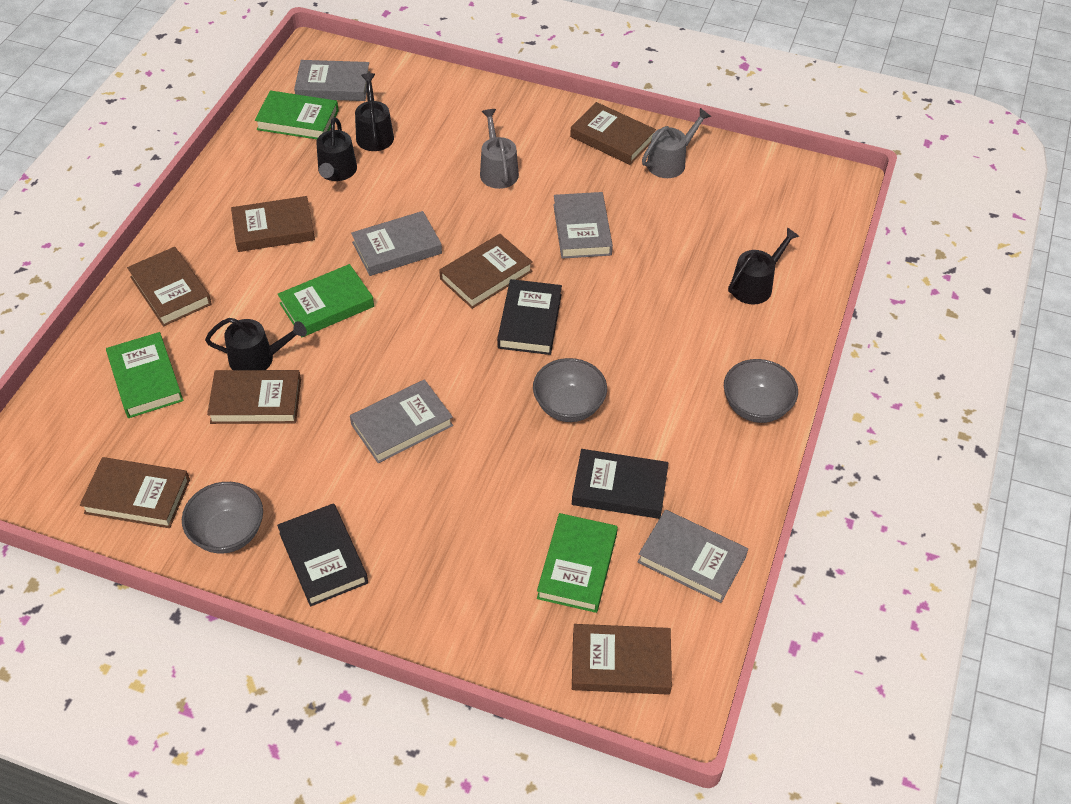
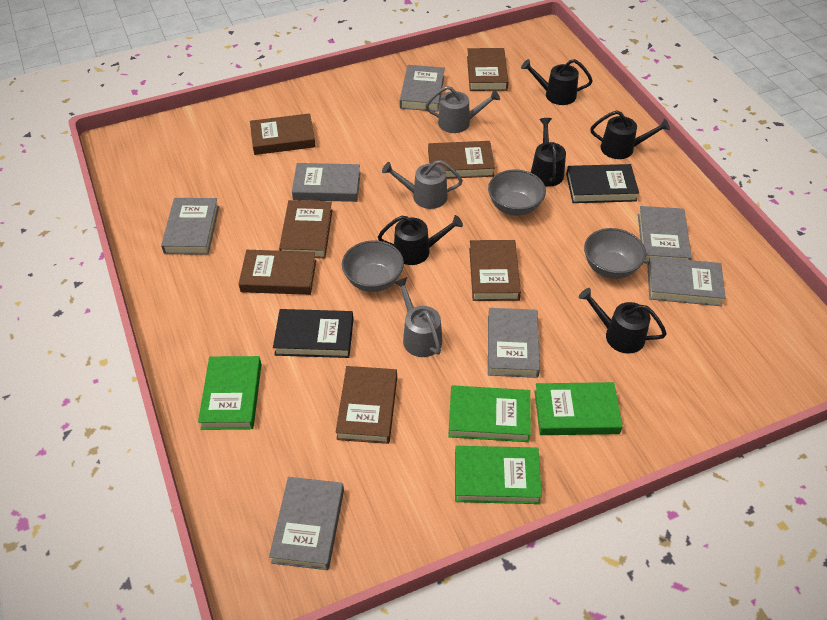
black book: [277,503,368,607] [497,279,562,355] [572,449,669,519] = 3 -> [273,309,353,358] [566,164,639,203] = 2
black watering can: [205,318,307,370] [316,117,357,181] [355,73,394,151] [728,227,799,305] = 4 -> [378,215,463,265] [521,59,593,105] [531,118,566,187] [579,288,667,354] [590,110,670,159] = 5
grey book: [294,60,370,101] [350,379,453,463] [351,211,442,276] [553,192,613,259] [638,510,748,603] = 5 -> [161,198,219,255] [269,477,344,570] [292,163,361,202] [400,65,445,112] [488,308,540,378] [638,206,692,263] [647,257,726,306] = 7
grey watering can: [480,109,519,189] [642,108,711,178] = 2 -> [382,160,463,209] [394,277,442,357] [425,86,500,133] = 3

